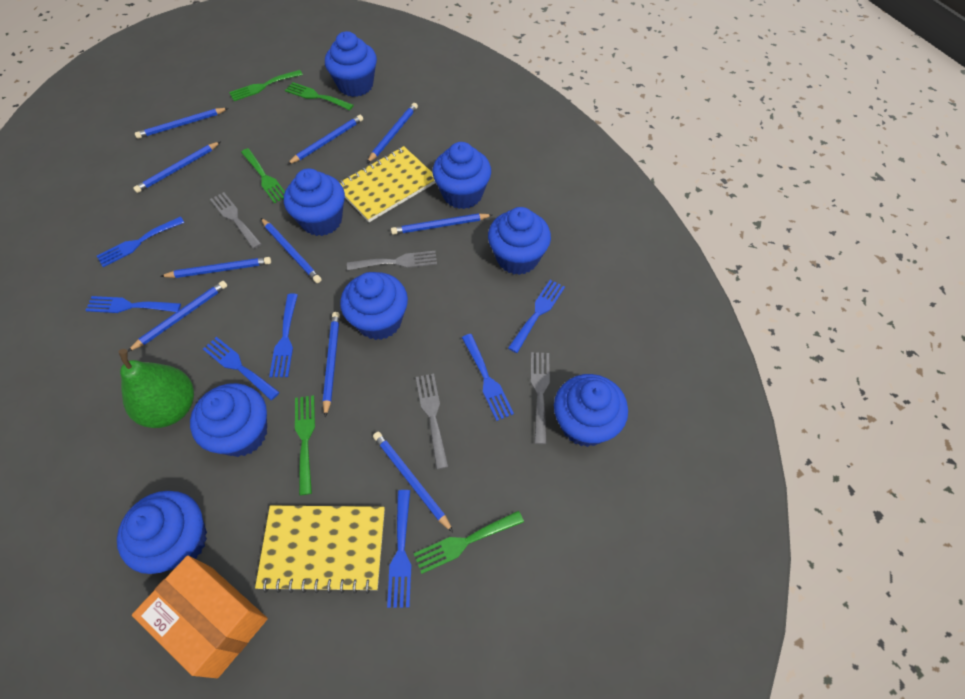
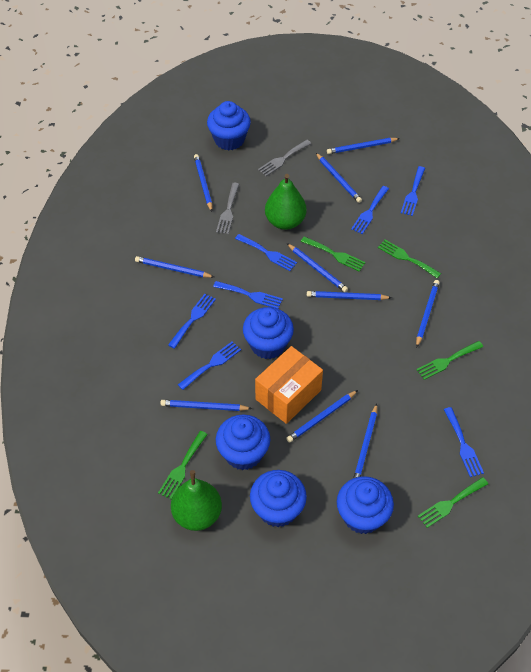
blue cupcake: [117,491,207,574] [190,383,267,457] [284,169,345,236] [325,31,377,97] [340,272,408,340] [433,142,491,209] [488,207,551,275] [554,374,628,447] = 8 -> [207,101,251,151] [216,414,270,470] [243,307,294,359] [250,470,307,527] [337,476,394,534] = 5
green pear: [119,349,194,428] = 1 -> [171,470,222,531] [265,174,307,230] = 2
grey fork: [210,192,262,249] [347,251,437,271] [416,374,448,469] [531,352,550,444] = 4 -> [216,183,239,234] [258,140,311,176] = 2
yellow notebook: [255,506,385,594] [339,146,436,222] = 2 -> none = 0

